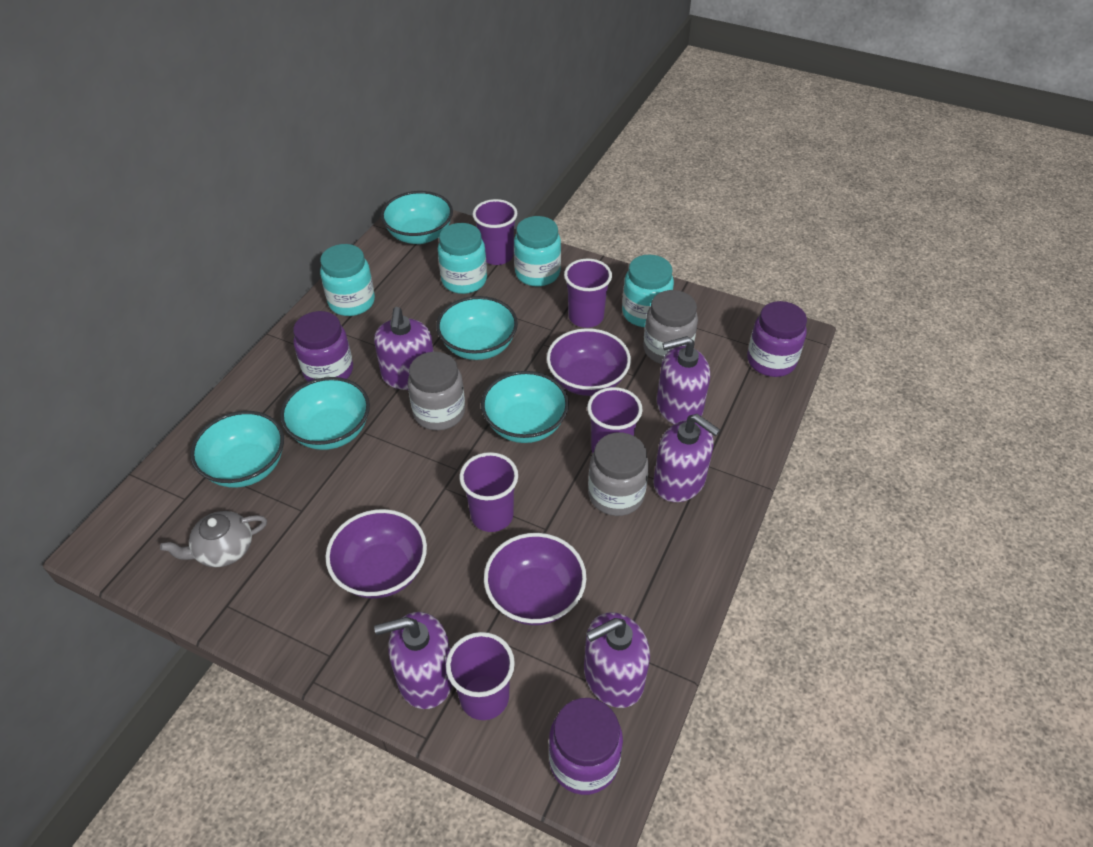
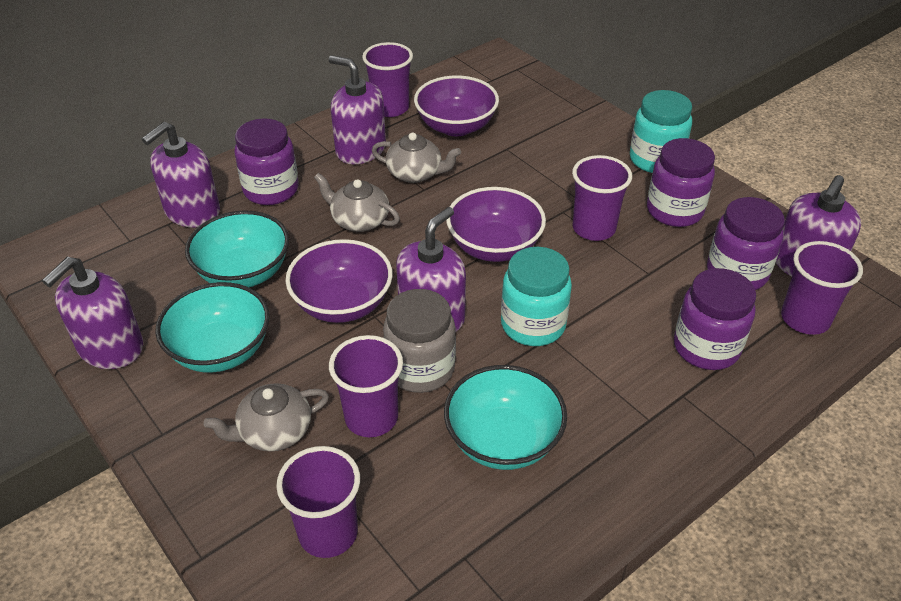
grey jar: [408,352,465,430] [588,433,649,516] [643,290,698,364] = 3 -> [383,289,456,393] = 1
grey teapot: [160,511,267,567] = 1 -> [204,383,329,451] [314,173,400,232] [372,132,461,183] = 3
purple jar: [293,311,353,382] [549,698,623,795] [747,301,807,377] = 3 -> [234,118,299,205] [647,138,715,227] [674,268,756,370] [707,197,785,290] = 4
turquoise bowl: [190,411,284,488] [280,377,370,450] [381,191,453,244] [436,296,518,360] [481,371,569,443] = 5 -> [155,282,270,373] [185,211,289,287] [444,365,567,470] = 3
turquoise jar: [320,244,375,316] [438,223,487,294] [514,216,561,286] [622,255,674,327] = 4 -> [501,247,572,346] [630,90,692,173] = 2

